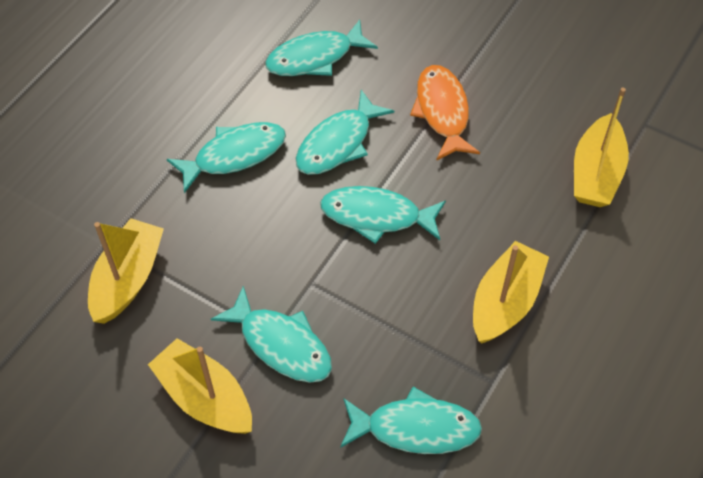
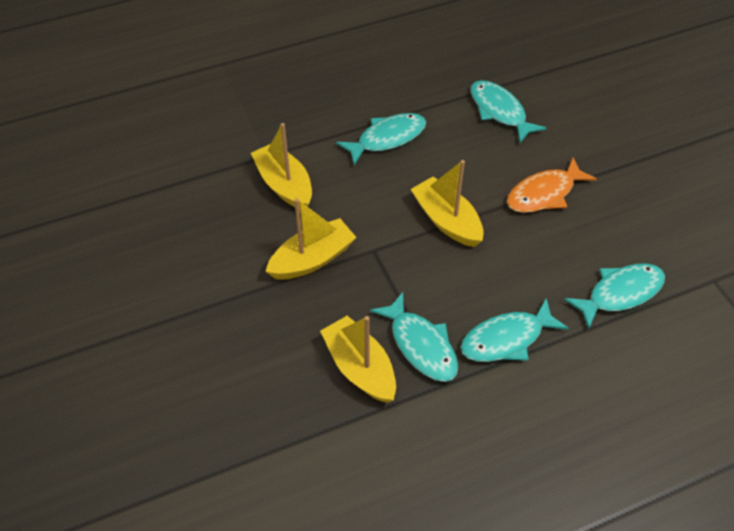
turquoise fish: [167,122,286,193] [211,286,332,383] [265,19,378,76] [296,90,394,175] [320,186,446,244] [340,387,482,454] = 6 -> [336,113,426,165] [370,292,458,382] [460,298,569,362] [470,80,546,143] [564,264,665,329] = 5

